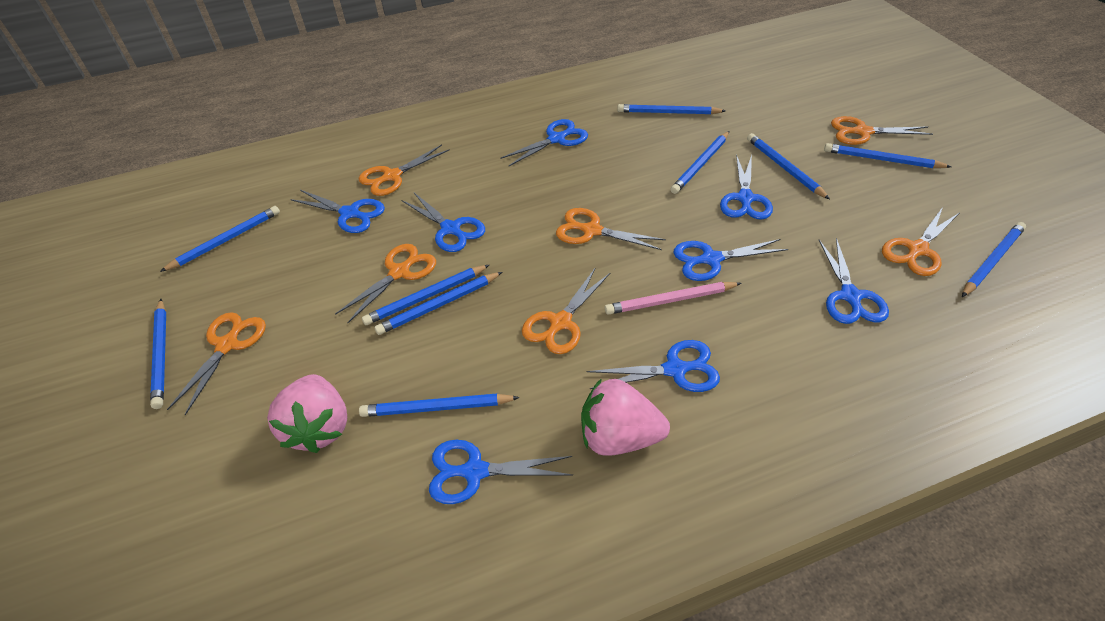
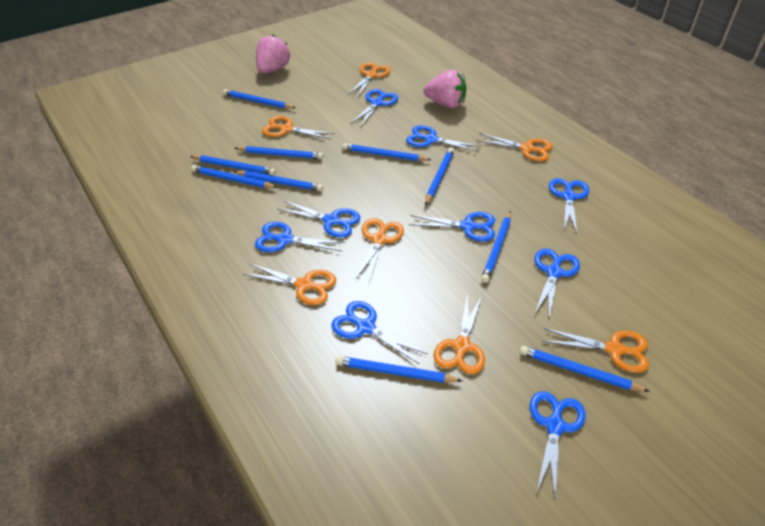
blue scissors: [290,190,385,233] [401,192,485,252] [429,440,573,504] [500,119,588,166] [586,340,720,392] [673,239,788,281] [720,154,773,220] [819,238,889,324] = 8 -> [255,222,345,252] [277,200,360,238] [331,301,428,364] [351,89,398,128] [406,125,482,152] [409,212,495,241] [530,391,586,499] [535,249,580,318] [549,178,589,234] = 9
pink pencil: [605,282,741,315] = 1 -> none = 0

